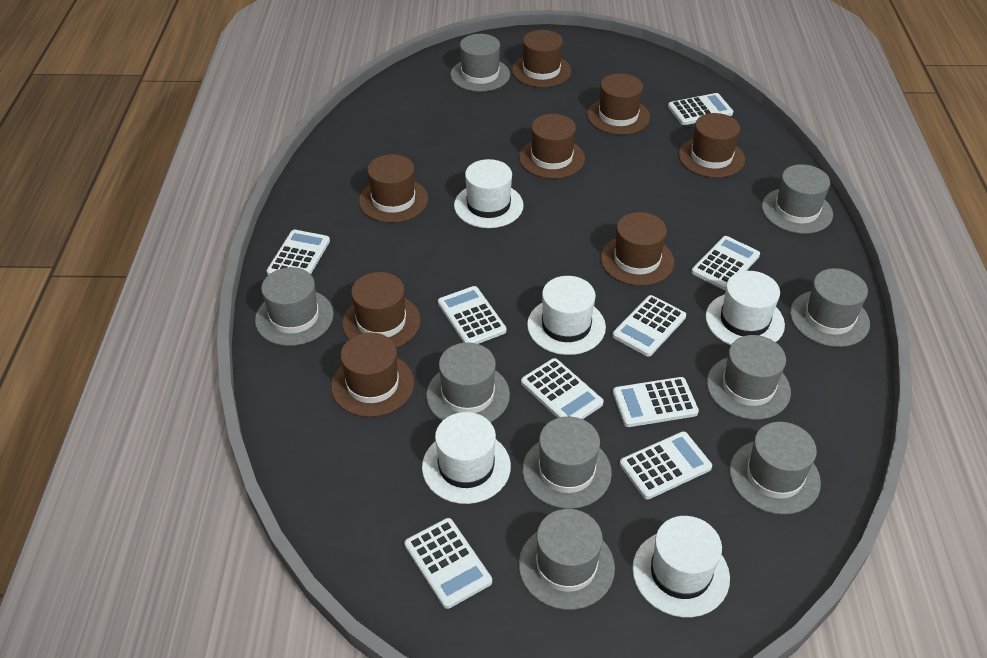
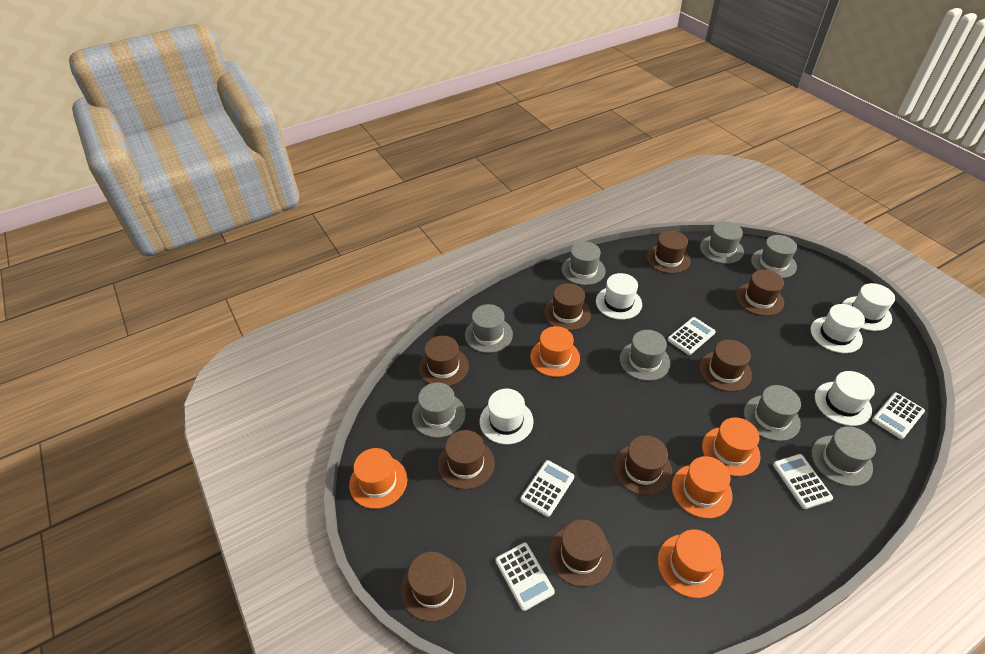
brown hat: [331,333,414,417] [342,272,421,348] [359,154,428,223] [512,30,571,88] [519,114,585,179] [587,73,650,135] [600,212,674,286] [678,113,745,178] = 8 -> [401,552,466,622] [419,336,469,386] [438,430,495,489] [544,283,591,330] [549,519,613,587] [614,435,672,496] [647,231,691,274] [699,339,752,392] [736,270,784,316] = 9
grey hat: [255,267,334,346] [426,342,510,423] [450,34,510,92] [519,509,615,610] [522,416,612,509] [707,335,791,420] [729,422,821,515] [762,164,833,234] [790,268,870,347] = 9 -> [412,382,465,438] [465,304,513,353] [562,242,606,285] [620,330,670,381] [700,221,744,264] [744,385,801,441] [751,235,797,278] [811,426,876,486] = 8
orange hat: none = 0 -> [349,448,407,509] [530,326,580,377] [658,529,724,598] [672,456,732,519] [702,417,760,476] = 5
white calculator: [266,230,330,275] [404,518,492,609] [438,286,506,344] [521,358,604,419] [612,295,686,357] [613,377,699,427] [620,431,712,499] [668,93,733,125] [691,236,760,291] = 9 -> [495,543,555,611] [521,460,574,517] [667,317,716,355] [773,454,833,509] [872,392,925,439] = 5

